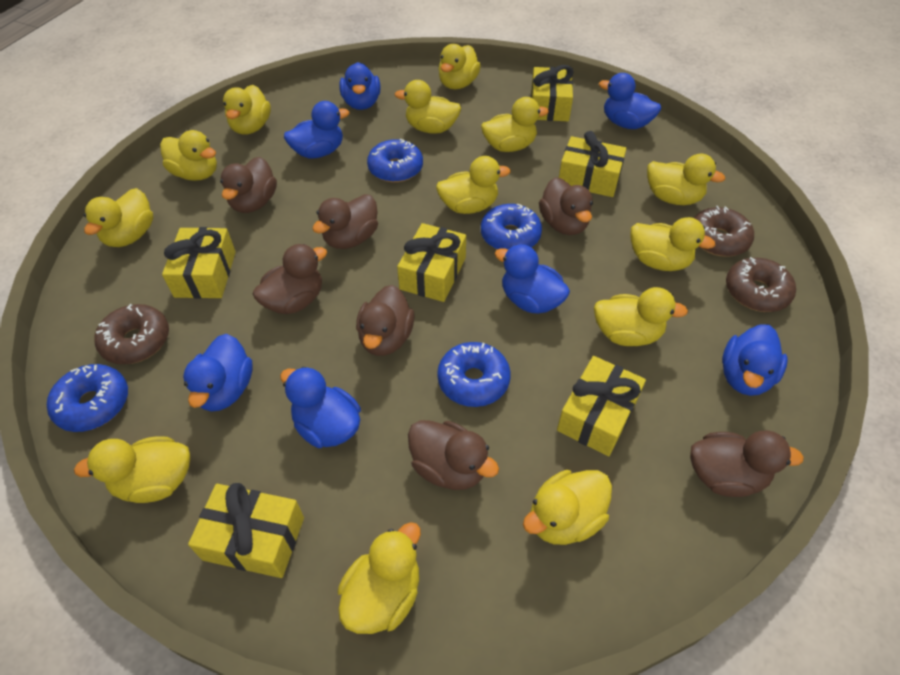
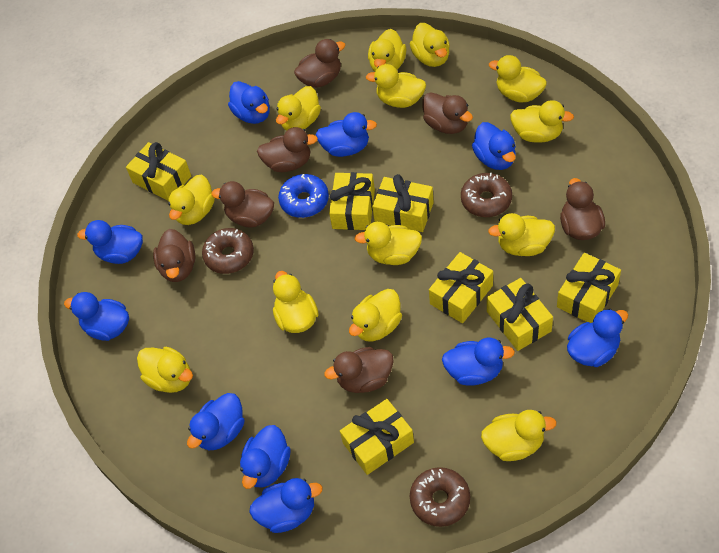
blue donut: [47,364,128,432] [367,139,423,183] [437,342,511,407] [481,203,542,250] = 4 -> [278,174,329,218] = 1
blue duck: [183,334,253,412] [280,366,361,448] [284,101,350,159] [339,62,381,110] [495,244,570,314] [599,73,661,129] [722,324,788,396] = 7 -> [64,292,129,341] [77,220,143,264] [187,393,245,450] [228,81,270,124] [240,425,291,489] [249,478,323,533] [316,112,377,157] [442,337,515,386] [472,122,516,170] [567,309,628,367] = 10
yellow gift: [162,227,236,299] [188,483,304,578] [397,223,466,302] [531,65,574,121] [557,356,646,456] [559,131,627,197] = 6 -> [126,142,191,201] [329,172,375,230] [340,399,414,475] [372,174,434,232] [429,252,493,323] [487,278,553,351] [557,253,621,323] = 7

